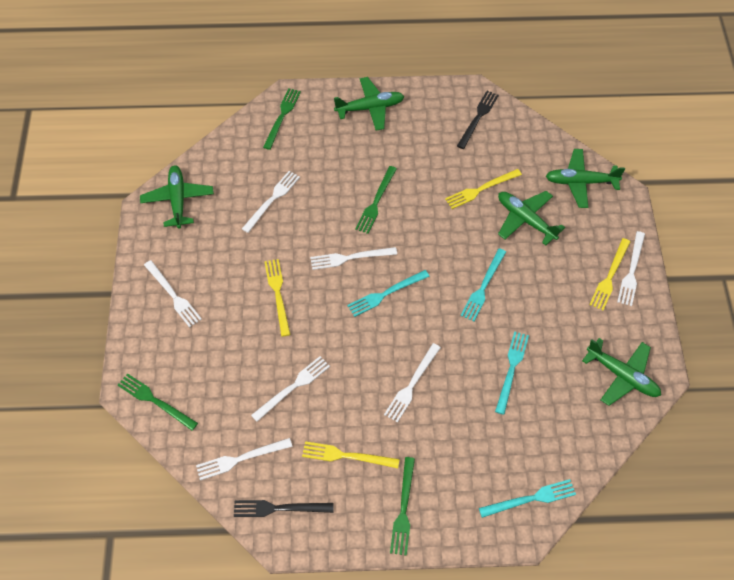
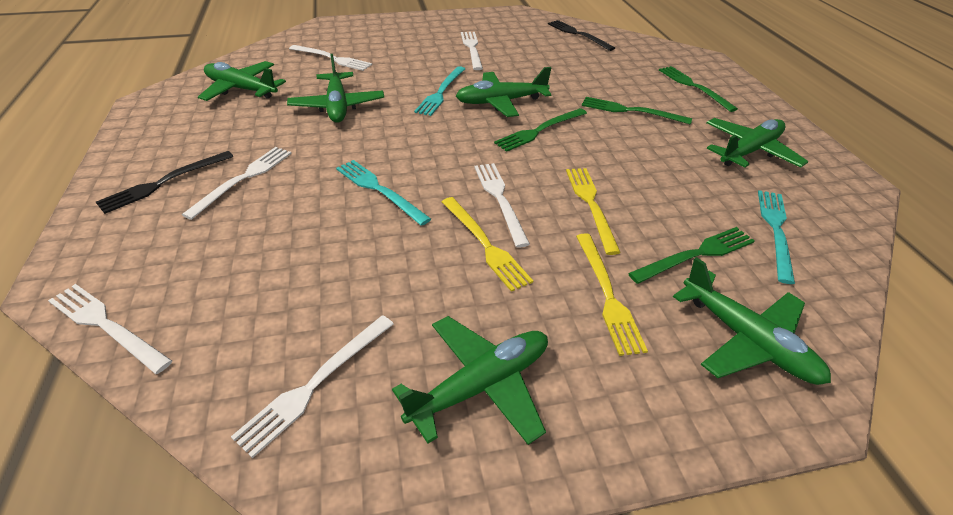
green plane: [140,165,214,229] [334,77,404,131] [498,191,565,246] [546,149,625,208] [582,338,661,406] = 5 -> [198,61,286,101] [287,54,384,123] [392,316,548,445] [456,67,551,117] [673,257,831,385] [707,118,808,168] = 6
turquoise fork: [347,270,430,317] [461,248,506,321] [479,479,576,518] [495,331,529,415] = 4 -> [336,160,431,226] [414,66,465,116] [758,190,795,284] = 3
white fork: [144,260,202,328] [196,438,293,480] [242,171,300,233] [251,356,330,422] [310,247,397,270] [384,343,441,422] [617,231,645,306] = 7 -> [48,284,172,374] [182,147,292,220] [231,315,394,458] [289,45,372,71] [461,32,483,70] [474,163,530,248] = 6
yellow fork: [264,259,290,337] [302,441,400,468] [445,169,522,209] [589,238,630,310] = 4 -> [442,197,533,292] [566,168,621,255] [576,233,648,356] = 3

